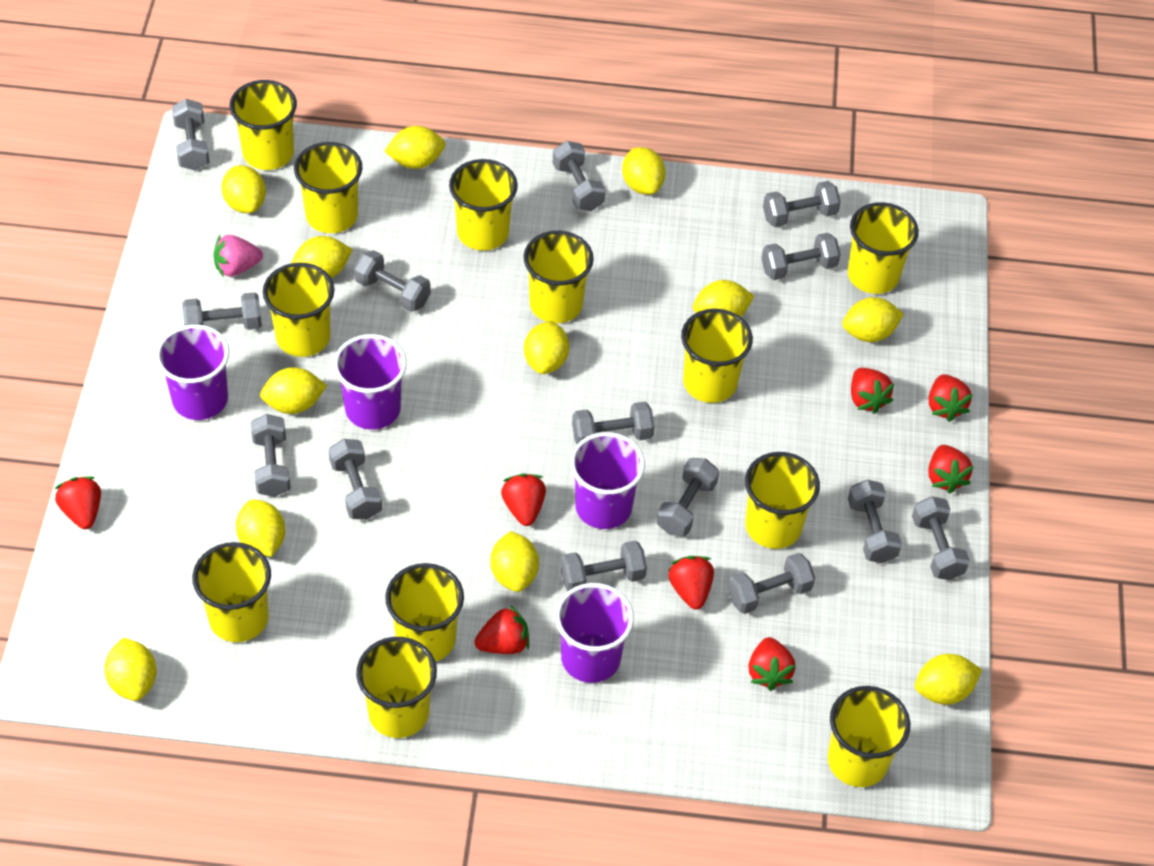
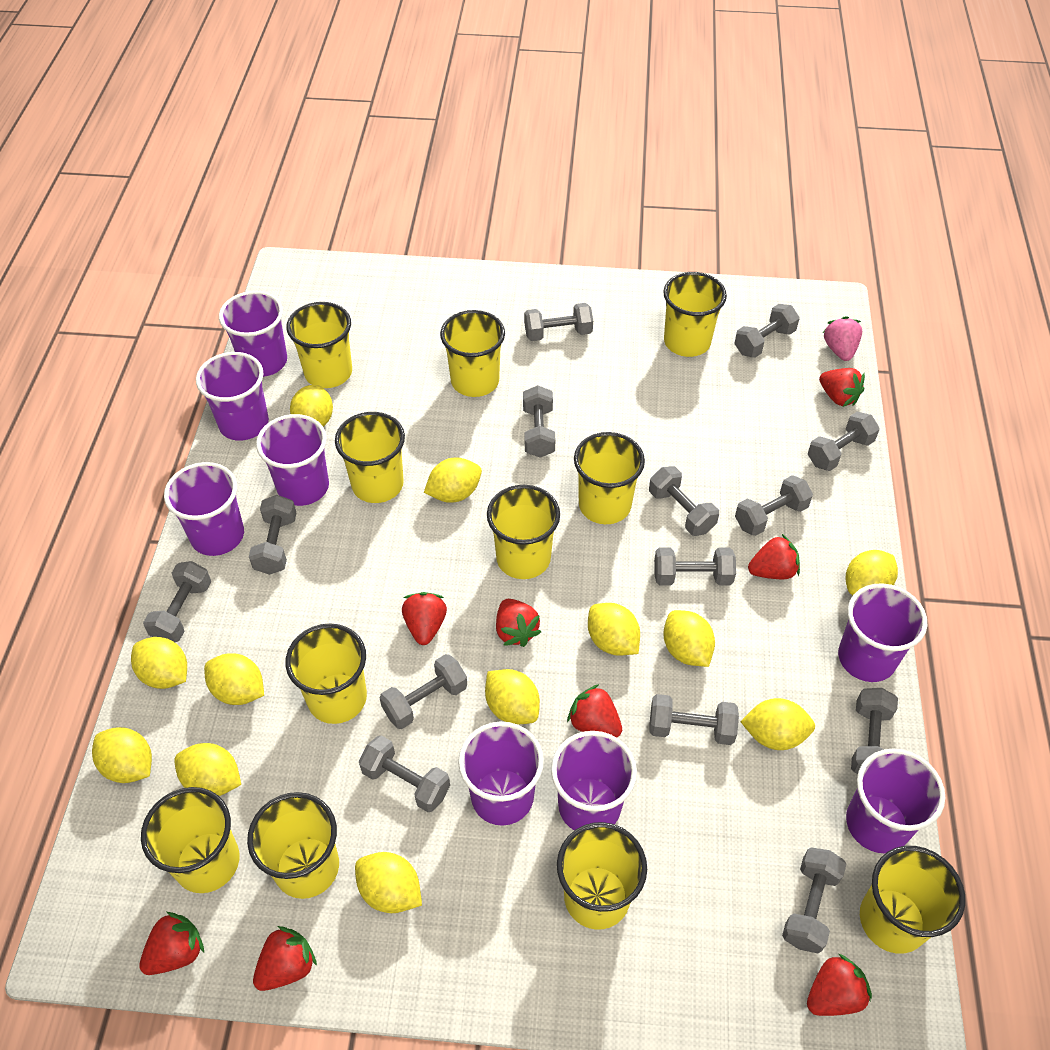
purple cup: [156,324,229,420] [334,334,407,430] [555,583,634,683] [570,432,645,529] = 4 -> [164,462,244,556] [196,352,269,441] [219,291,287,377] [256,414,329,506] [458,722,544,826] [551,731,637,831] [838,583,927,682] [846,749,945,854] = 8
yellow cup: [192,542,271,642] [230,80,297,170] [263,263,334,357] [294,142,363,233] [356,637,437,738] [385,563,464,662] [449,159,518,251] [524,231,594,323] [681,309,753,403] [745,452,820,549] [828,686,910,787] [848,202,919,294] = 12 -> [141,787,239,893] [247,792,339,899] [285,623,367,724] [286,302,352,388] [335,412,405,503] [440,310,505,397] [487,485,560,579] [557,822,647,930] [574,432,645,524] [663,272,727,357] [860,846,965,954] = 11

